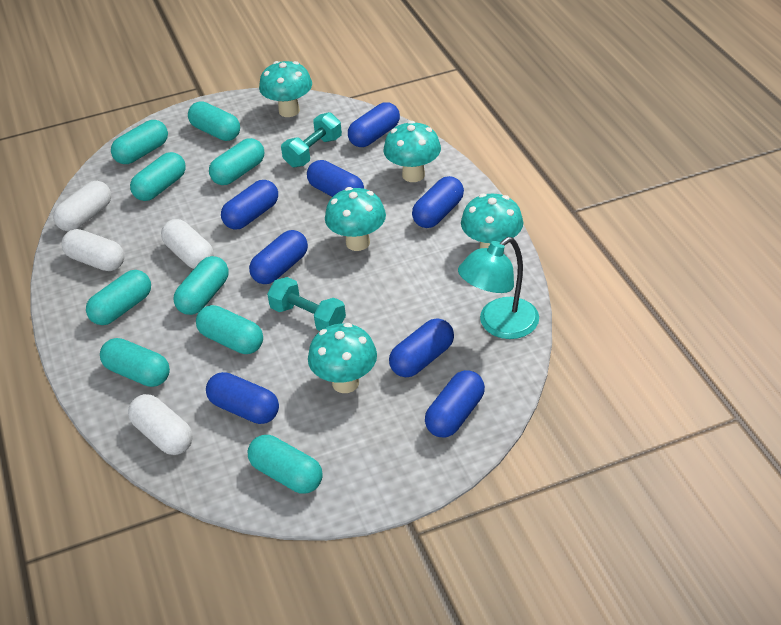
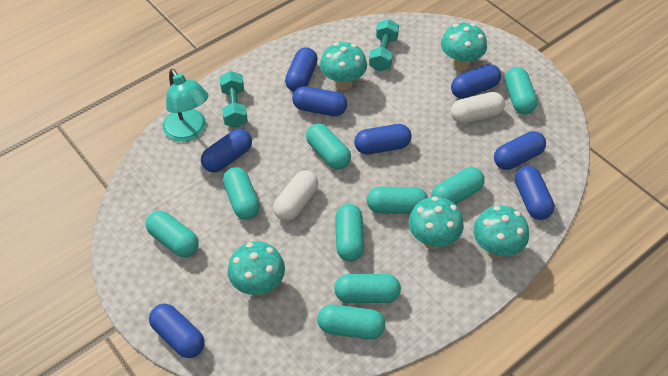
white capsule: [53,181,111,231] [61,229,124,271] [128,394,193,455] [161,219,214,269] = 4 -> [273,170,318,221] [451,92,505,124] = 2

